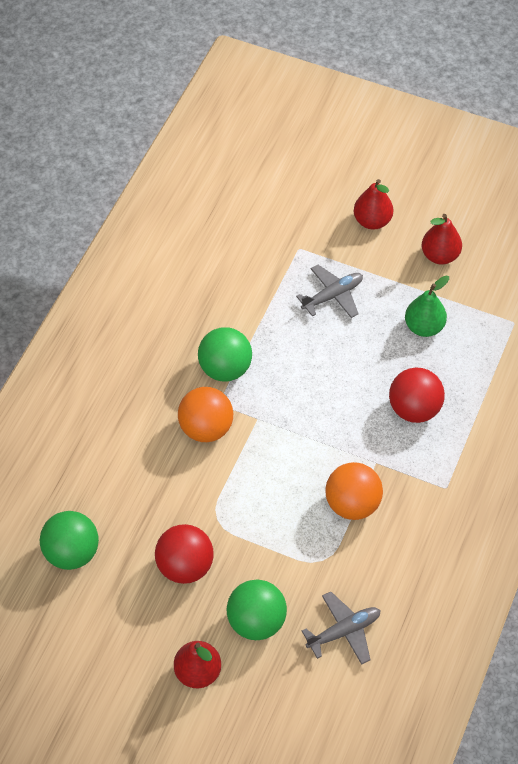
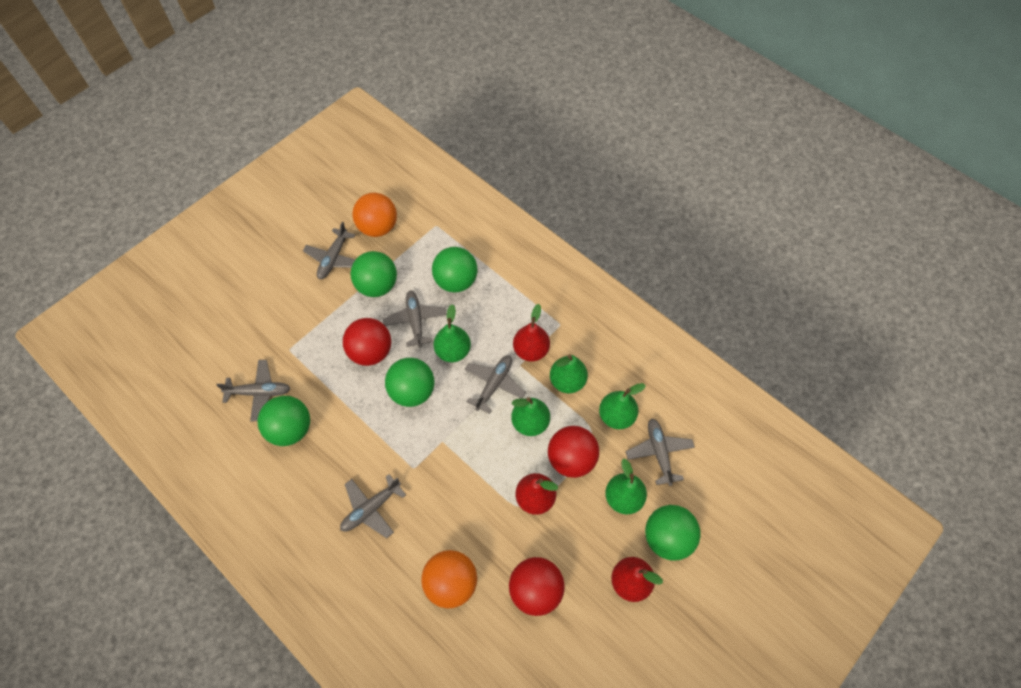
green ball: [40,511,99,570] [198,327,252,382] [227,579,287,640] = 3 -> [258,396,310,446] [351,251,397,297] [385,358,435,407] [432,247,478,292] [645,505,701,560] = 5
green pear: [405,276,449,337] = 1 -> [434,304,471,362] [511,397,550,436] [550,354,588,393] [599,383,646,429] [605,458,647,514] = 5
grey plane: [296,265,363,318] [302,592,381,665] = 2 -> [217,360,291,421] [303,222,355,279] [340,474,406,538] [383,291,447,347] [464,355,526,414] [626,418,695,486] = 6
red ball: [155,524,214,584] [389,368,445,423] = 2 -> [343,318,391,366] [509,557,565,616] [548,426,599,478] = 3

